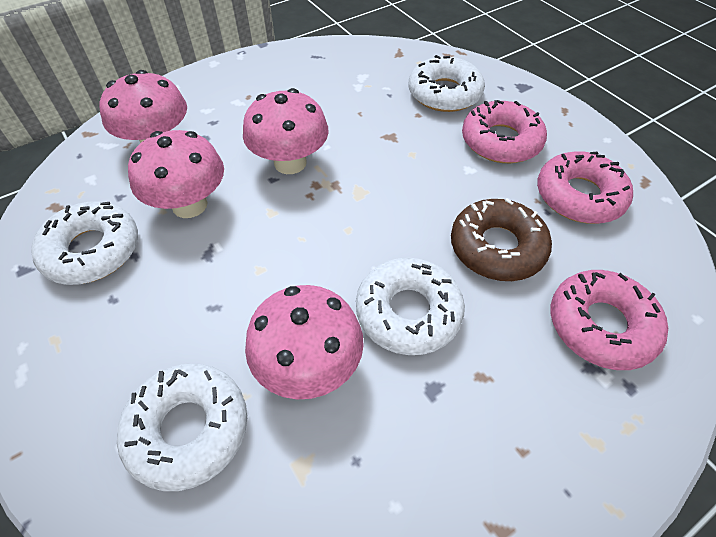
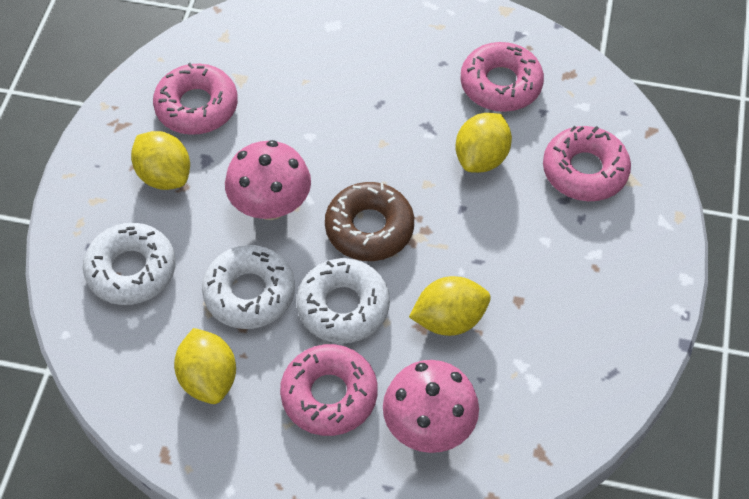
pink donut: [462,100,547,163] [537,151,633,224] [551,270,668,370] = 3 -> [153,63,238,135] [280,344,378,436] [460,42,544,112] [543,126,631,201] = 4
pink mushroom: [99,70,187,143] [128,130,224,218] [243,88,329,174] [245,285,364,399] = 4 -> [225,140,311,220] [383,360,479,453] = 2
white donut: [31,202,138,285] [117,364,247,491] [356,258,465,355] [409,55,485,112] = 4 -> [83,223,176,305] [202,245,295,329] [297,258,390,343] = 3
yellow lemon: none = 0 -> [131,131,190,190] [174,328,236,404] [409,276,491,336] [456,113,512,173] = 4

